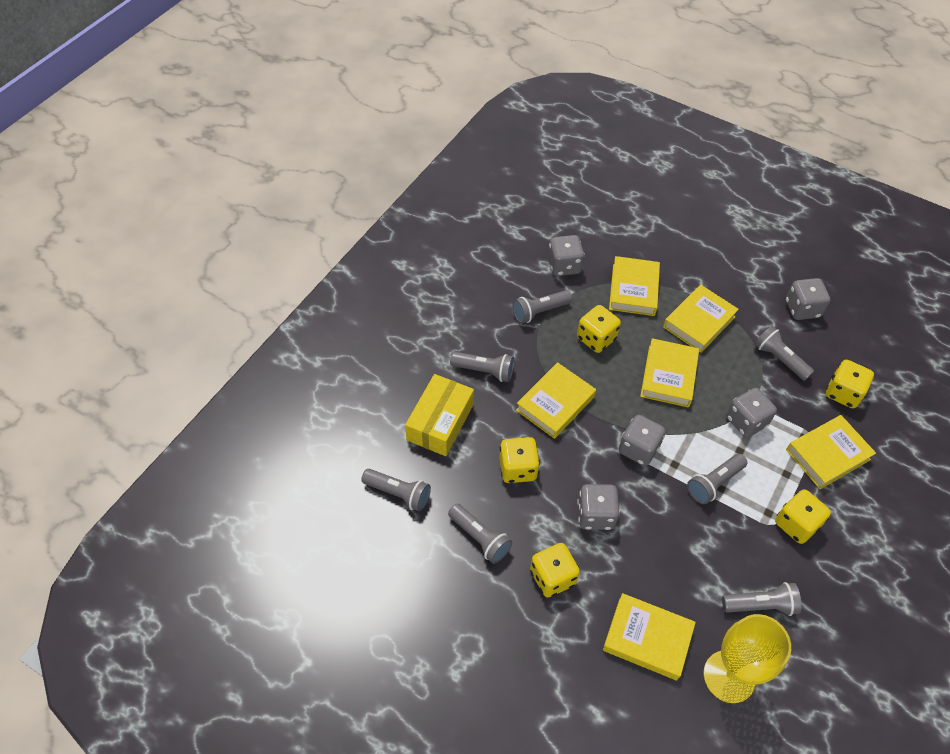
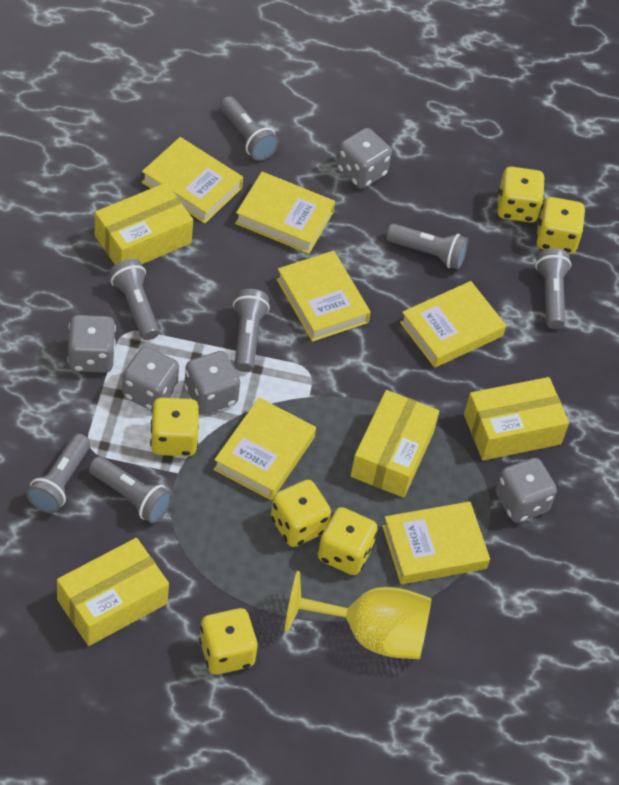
yellow box: [405,374,474,456] = 1 -> [57,538,169,646] [95,183,193,264] [351,390,439,498] [464,377,569,461] = 4
yellow dice: [499,437,540,483] [530,543,580,598] [577,305,621,353] [775,489,831,544] [826,360,874,408] = 5 -> [150,398,200,456] [199,608,258,675] [271,480,331,547] [318,507,378,575] [498,167,545,222] [536,197,585,254] = 6

